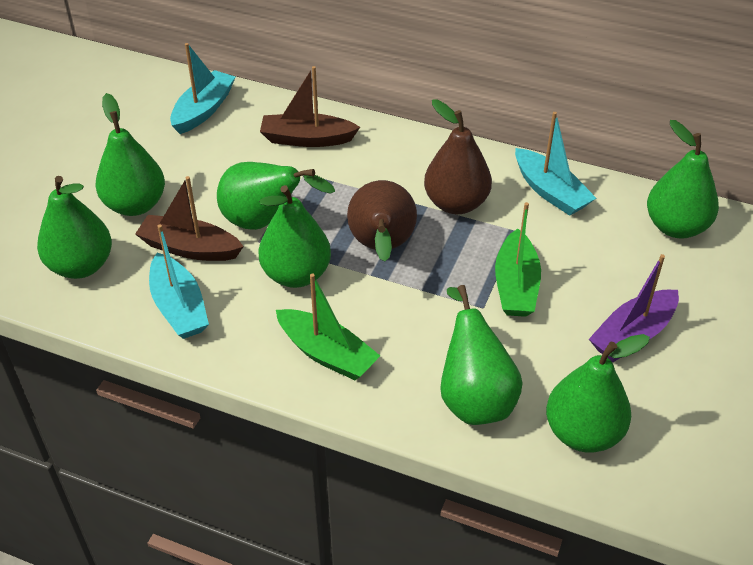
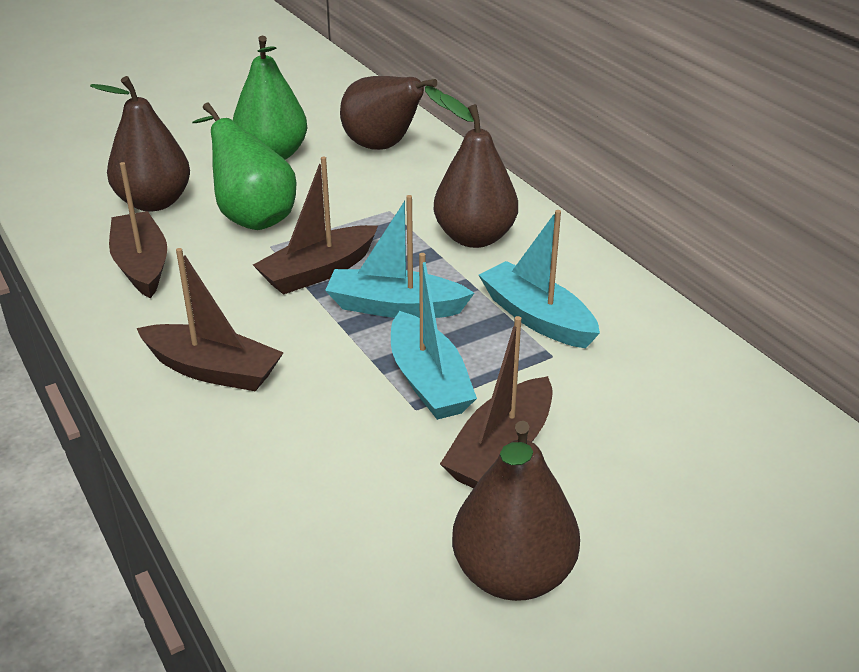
brown boat: [135,176,244,261] [260,66,360,147] = 2 -> [109,162,167,298] [136,248,284,391] [253,157,378,295] [440,316,553,488] = 4
brown pear: [347,180,417,262] [424,99,492,214] = 2 -> [90,76,190,211] [340,76,449,150] [434,94,518,248] [452,421,580,601] = 4
green boat: [276,273,380,380] [495,202,541,317] = 2 -> none = 0
green pear: [37,176,112,279] [96,93,165,216] [217,162,335,230] [258,185,331,288] [440,285,523,425] [546,334,650,453] [647,120,719,239] = 7 -> [192,103,296,230] [233,36,307,160] = 2
purple boat: [589,254,679,362] = 1 -> none = 0

